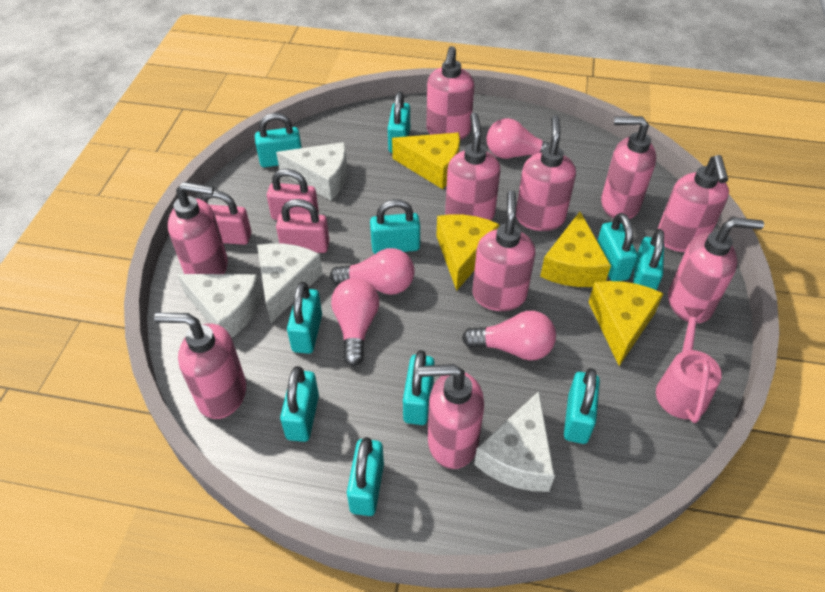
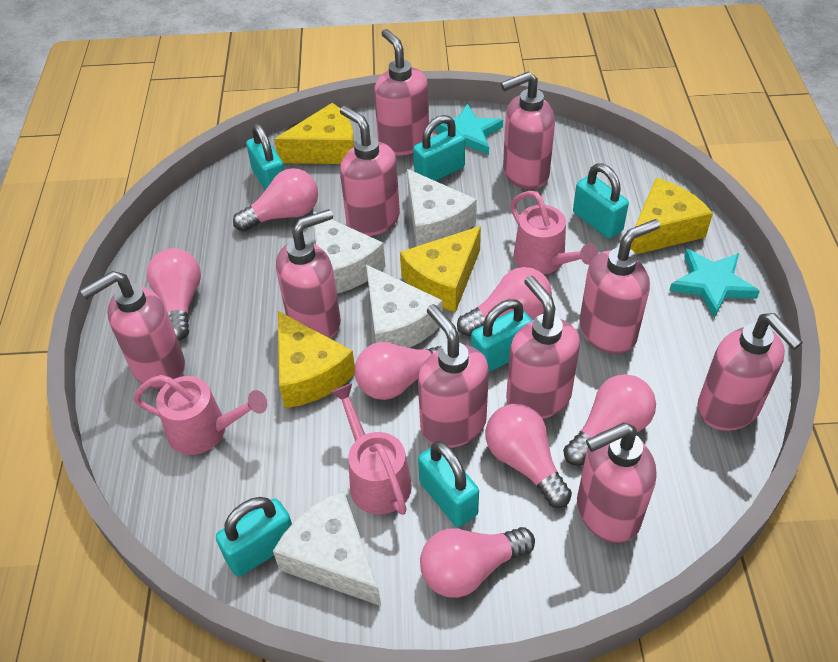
pink light bulb: [330,248,415,295] [331,278,379,366] [462,311,556,360] [487,118,551,159] = 4 -> [147,248,201,341] [233,168,318,232] [355,342,441,400] [420,527,535,598] [457,267,552,336] [485,404,572,508] [563,374,656,466] = 7
pink padlock: [200,190,251,245] [267,169,319,220] [276,199,329,253] = 3 -> none = 0
pink watering can: [656,307,722,423] = 1 -> [133,375,267,455] [330,383,412,515] [511,191,598,274] = 3
turquoise padlock: [255,113,302,167] [280,366,319,442] [287,282,322,354] [347,437,384,516] [370,199,420,254] [388,91,410,153] [403,350,434,425] [564,368,600,444] [597,213,638,281] [633,229,664,290] = 10 -> [216,497,292,577] [246,124,284,190] [413,115,465,181] [418,441,479,527] [471,299,533,372] [573,163,629,239] = 6
turquoise star: none = 0 -> [431,103,503,155] [669,249,760,318] = 2

